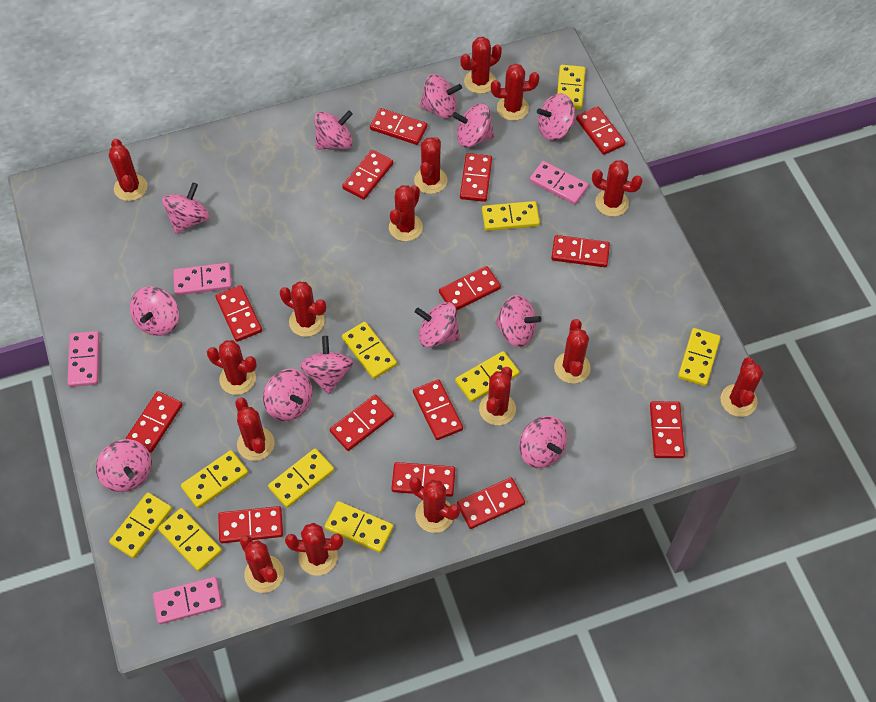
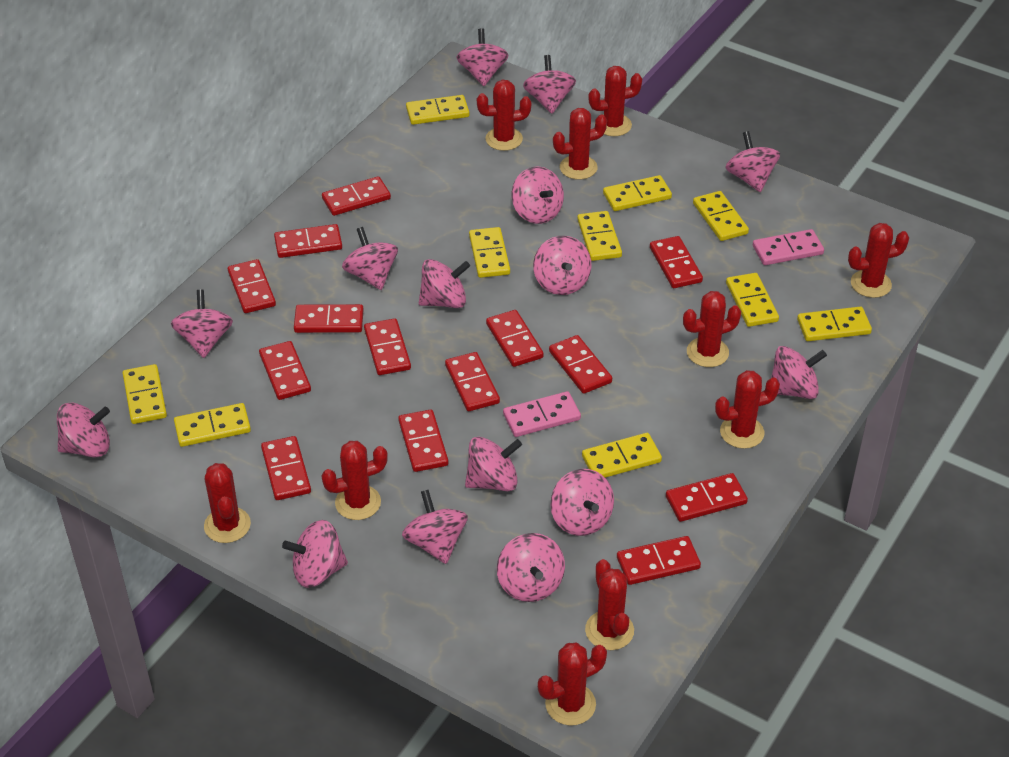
pink domino: [67,331,100,387] [153,577,222,624] [173,263,232,295] [529,161,589,205] = 4 -> [503,391,581,437] [753,229,824,265] = 2
pink spinning top: [96,439,152,492] [130,286,179,336] [162,183,209,234] [263,369,313,421] [300,336,353,394] [315,111,353,150] [415,302,460,348] [420,74,462,119] [452,104,495,148] [495,295,542,347] [519,416,567,468] [537,94,575,141] = 12 -> [57,403,110,458] [171,290,233,358] [282,520,348,588] [342,227,398,290] [402,490,468,564] [419,259,470,308] [456,28,509,86] [465,437,522,491] [497,533,565,602] [512,167,564,224] [523,55,576,114] [533,236,591,295] [551,469,614,536] [726,131,780,192] [771,346,827,399] = 15
red cactus: [109,139,147,201] [207,340,257,395] [235,398,274,461] [240,535,284,593] [280,282,326,337] [285,523,343,576] [389,185,423,241] [409,477,460,533] [414,137,447,194] [460,37,502,94] [479,367,516,425] [491,63,539,121] [554,319,591,384] [592,160,643,217] [720,357,763,417] = 15 -> [204,463,251,543] [322,441,388,520] [477,79,531,151] [538,642,607,726] [553,108,607,180] [585,559,634,650] [589,66,642,136] [683,291,741,367] [715,370,780,449] [848,223,909,298] = 10

